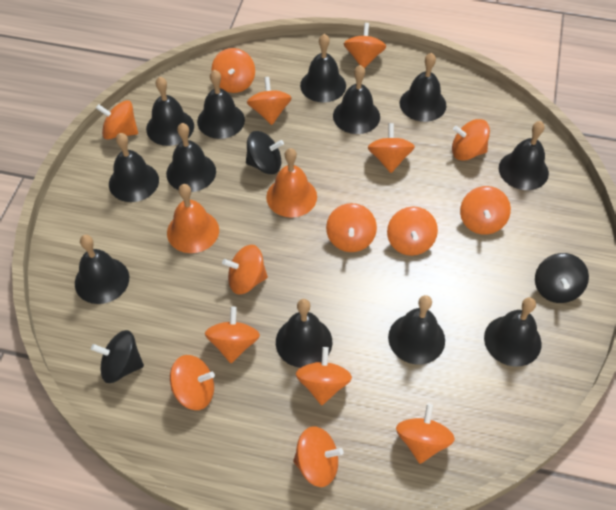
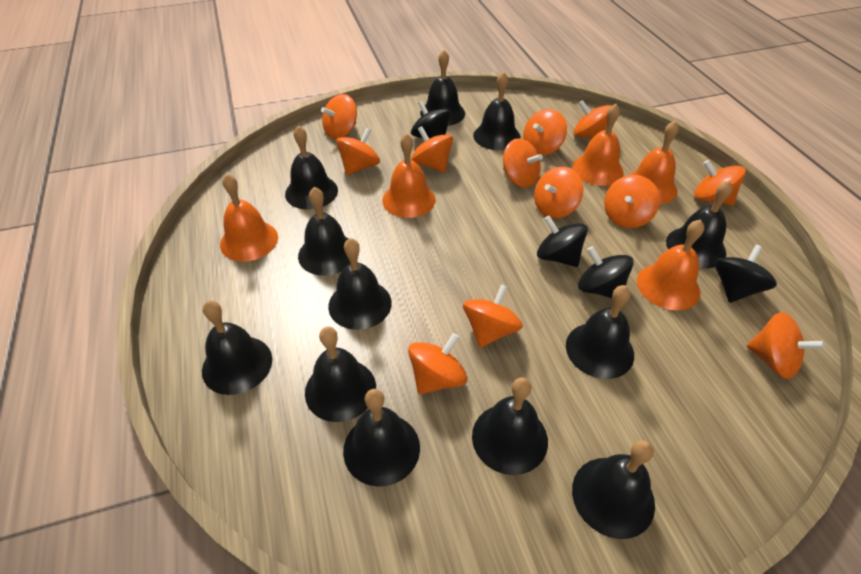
black spinning top: [91,330,144,383] [246,131,284,174] [535,253,589,303] = 3 -> [411,101,451,139] [537,216,588,267] [578,246,634,298] [714,245,777,303] = 4
orange bell: [167,184,219,253] [266,148,317,218] = 2 -> [220,174,278,262] [382,133,436,218] [572,104,624,186] [630,121,679,204] [637,220,704,310] = 5
orange spinning top: [96,100,138,140] [170,355,215,410] [205,306,260,363] [211,48,255,93] [222,245,268,295] [247,77,292,125] [293,426,344,487] [296,347,352,405] [326,203,377,252] [344,23,386,68] [368,123,415,173] [387,207,438,256] [396,404,455,464] [452,119,490,161] [460,186,511,235] = 15 -> [321,94,357,139] [336,128,380,175] [408,333,467,395] [411,126,453,172] [463,284,523,348] [503,138,543,188] [523,109,567,156] [534,167,584,218] [573,100,612,139] [604,175,660,228] [694,160,746,206] [747,312,825,379] = 12

